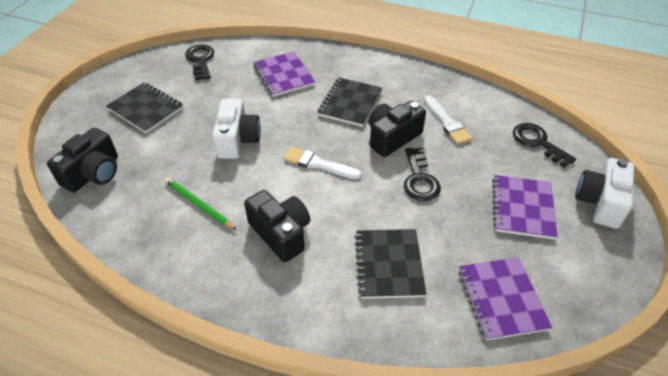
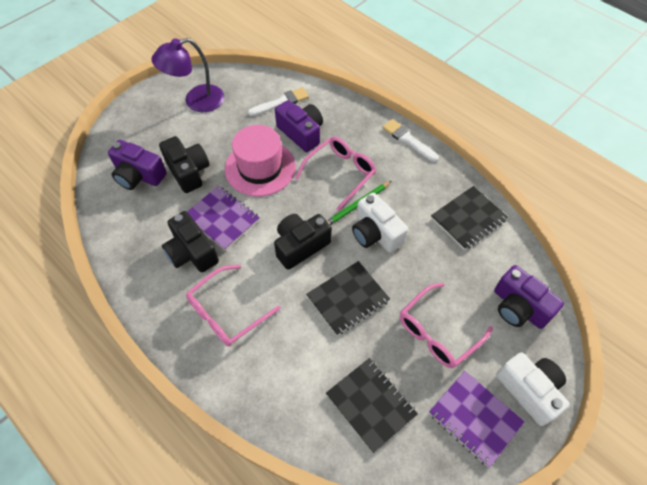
black key: [185,44,214,80] [404,148,441,201] [513,123,576,168] = 3 -> none = 0
pink glasses: none = 0 -> [186,265,281,346] [295,137,376,211] [400,283,493,368] = 3
pink hat: none = 0 -> [225,125,296,196] = 1
purple camera: none = 0 -> [108,140,167,190] [275,100,323,152] [494,265,564,329] = 3
purple lamp: none = 0 -> [152,38,224,112] = 1
purple notebook: [253,52,315,97] [459,257,552,341] [492,175,558,240] = 3 -> [187,186,260,251] [429,371,525,467] = 2

